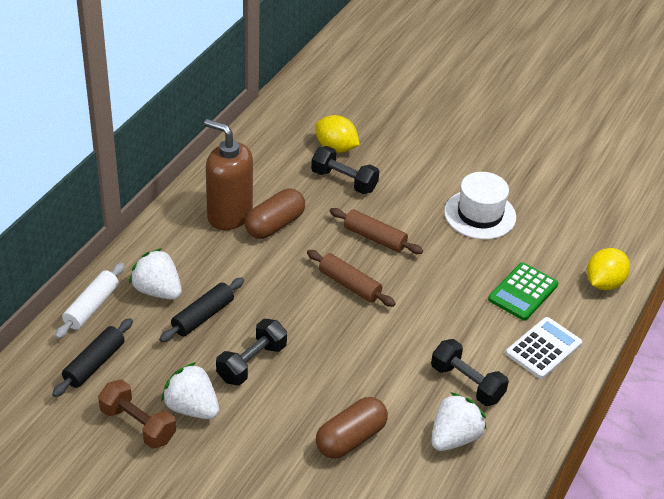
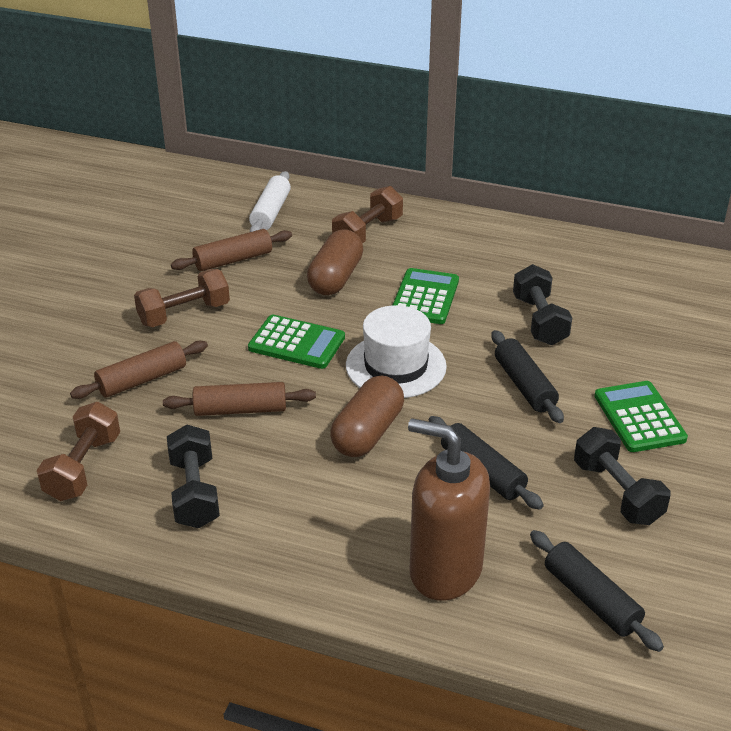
black rolling pin: [52,318,133,397] [159,278,244,342] = 2 -> [429,416,544,510] [491,330,564,423] [530,530,664,652] = 3
brown dumbbell: [98,379,176,449] = 1 -> [37,402,120,501] [134,269,230,327] [332,186,403,243] = 3
brown rolling pin: [307,250,396,307] [330,208,423,254] = 2 -> [70,341,208,399] [163,382,316,416] [171,229,292,271] = 3
green calculator: [488,262,558,321] = 1 -> [248,315,345,369] [393,268,459,324] [594,381,688,452] = 3
white calculator: [506,317,582,379] = 1 -> none = 0
white strawberry: [129,248,182,300] [161,362,219,419] [431,392,487,451] = 3 -> none = 0
yellow lemon: [315,115,360,153] [587,248,630,290] = 2 -> none = 0

